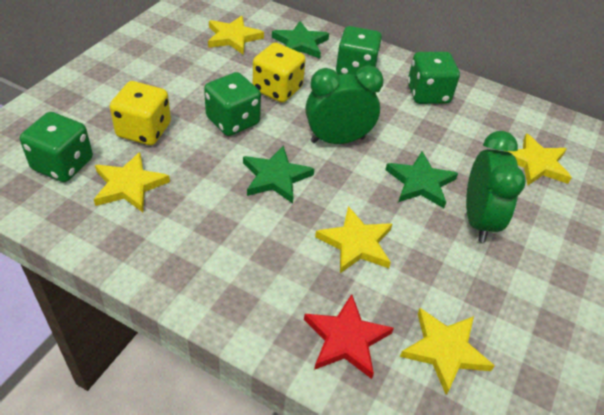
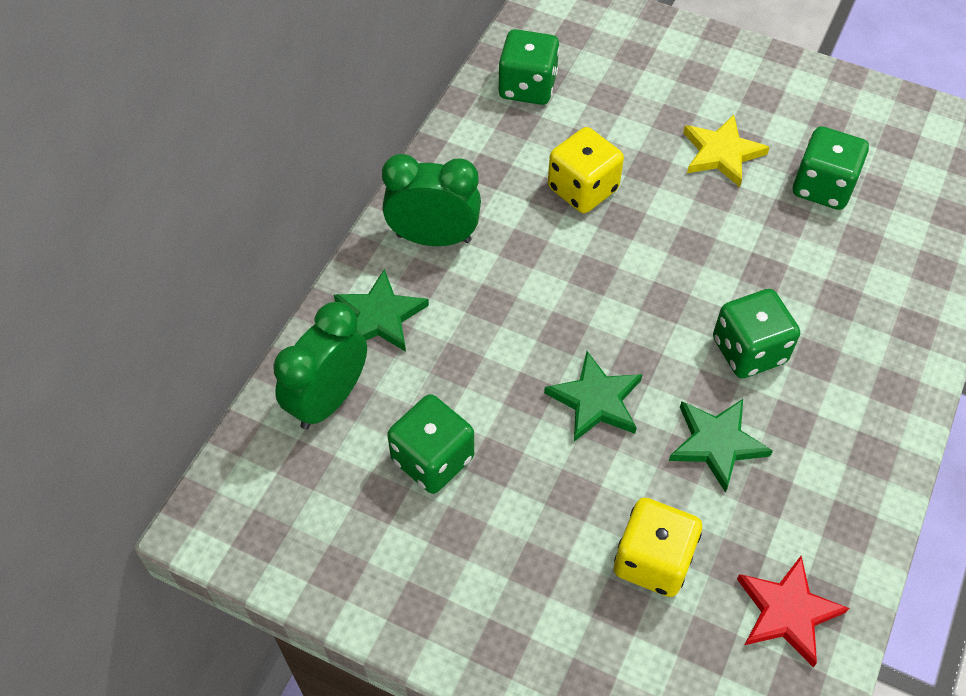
yellow star: [94,152,170,212] [208,16,264,54] [315,206,392,273] [400,308,494,395] [507,133,572,185] = 5 -> [683,115,770,187] = 1

